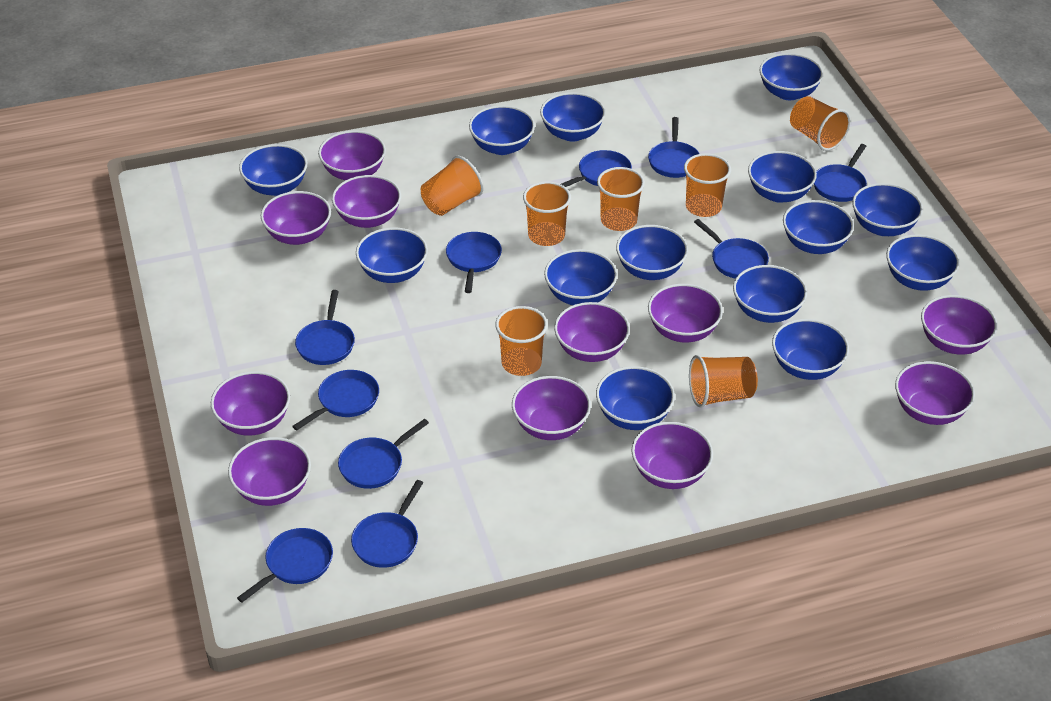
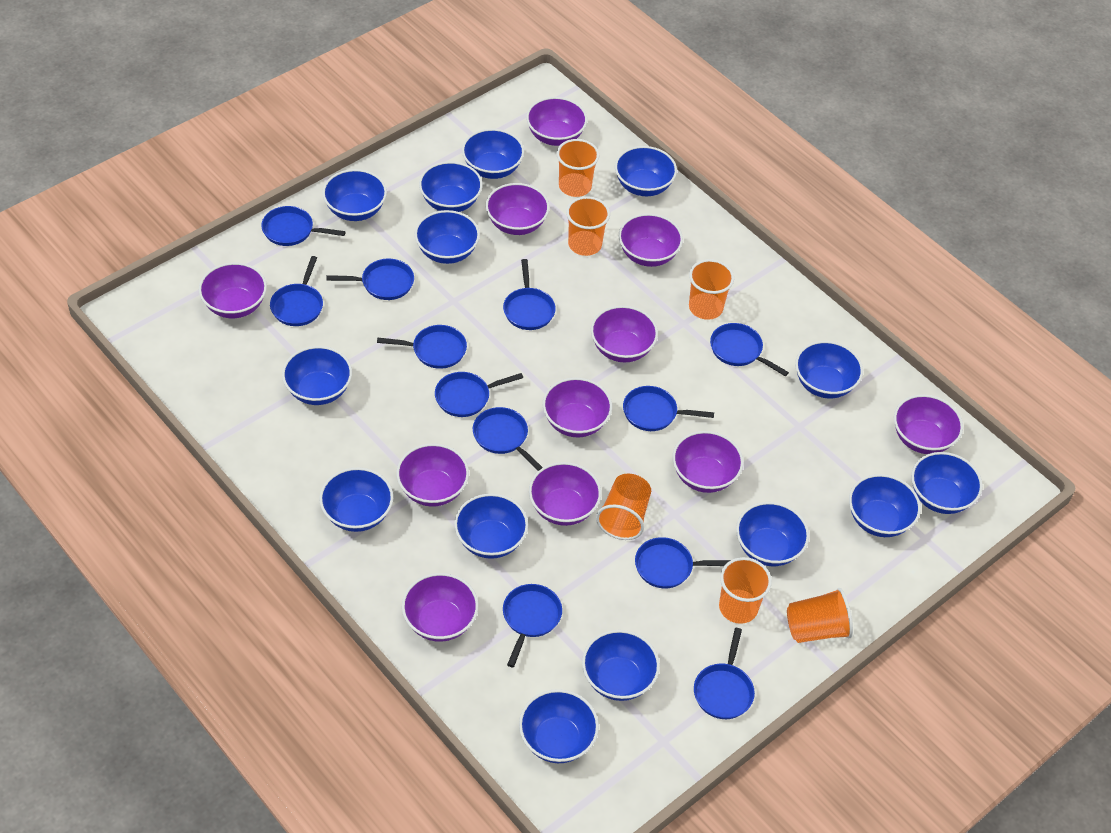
blue pan: [237,528,333,602] [292,370,379,430] [295,290,355,365] [338,419,429,489] [351,480,423,568] [446,232,502,293] [561,150,632,187] [648,117,699,178] [694,219,769,279] [814,144,867,202] = 10 -> [261,206,346,246] [270,256,323,326] [327,259,414,300] [377,325,467,369] [435,372,523,417] [473,407,543,471] [503,259,556,330] [503,584,562,667] [623,386,714,431] [635,537,731,588] [694,628,755,719] [710,323,789,376] = 12
orange cup: [421,156,484,216] [495,306,548,376] [523,181,571,246] [597,167,645,231] [684,153,731,217] [689,355,758,408] [790,96,851,151] = 7 -> [556,139,600,197] [566,196,610,256] [596,474,651,540] [689,259,734,320] [719,557,772,624] [787,588,853,643] = 6

